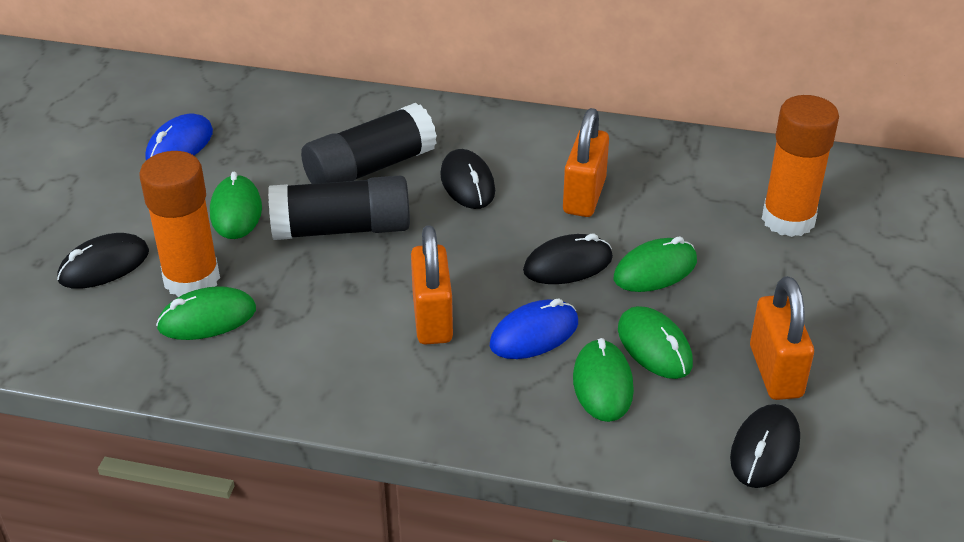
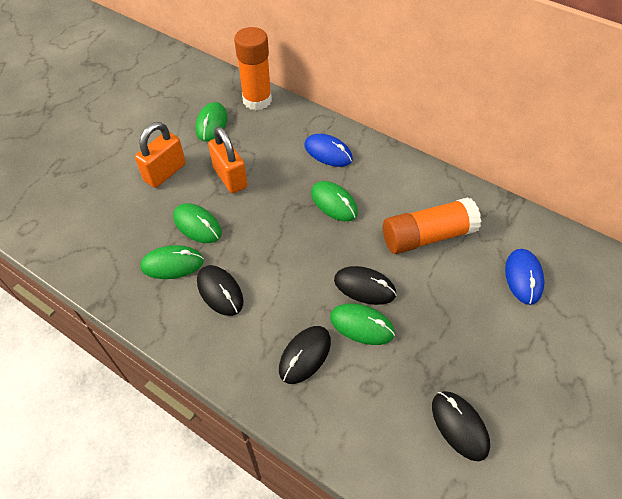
black glue stick: [268,175,410,240] [301,103,437,184] = 2 -> none = 0
orange padlock: [411,225,453,345] [563,108,609,217] [750,276,814,400] = 3 -> [135,122,186,188] [208,127,248,193] = 2

